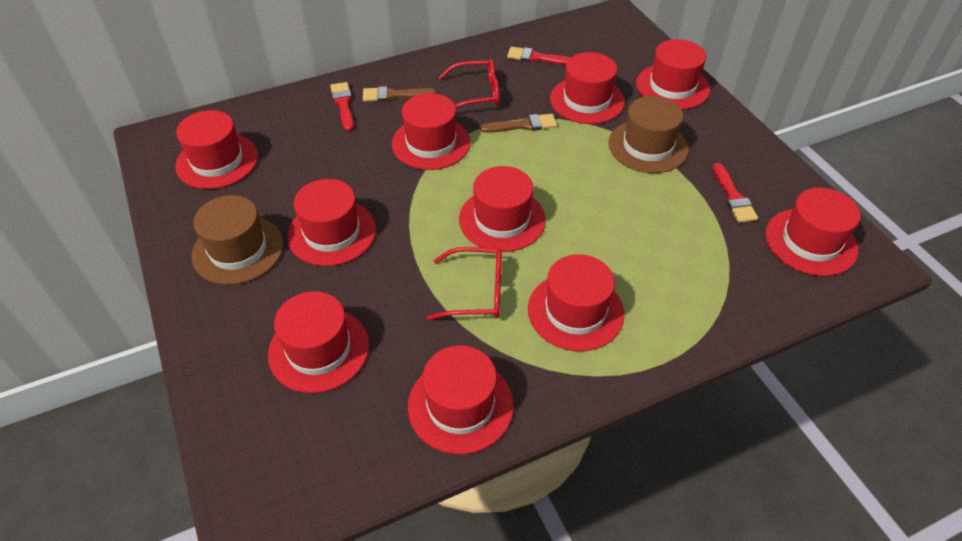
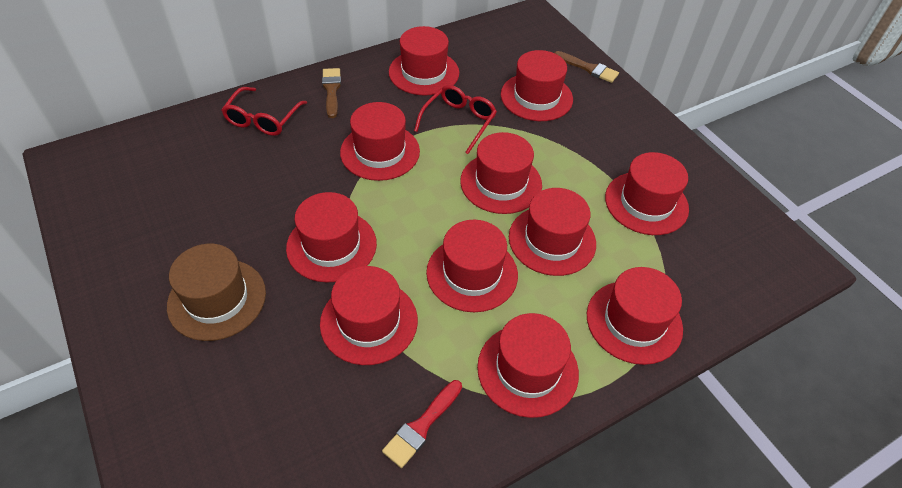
brown hat: [192,195,284,285] [608,96,688,173] = 2 -> [167,244,266,341] = 1
red brush: [330,82,354,131] [507,47,571,65] [712,163,758,223] = 3 -> [382,380,462,468] = 1
red hat: [175,110,258,189] [268,291,369,393] [287,179,376,266] [392,93,471,170] [408,345,514,454] [459,166,546,252] [528,254,624,351] [550,52,625,124] [636,39,710,110] [765,188,860,276] = 10 -> [286,192,377,283] [320,266,418,365] [340,102,420,181] [389,26,459,96] [426,220,518,312] [460,132,542,214] [477,313,579,418] [501,50,573,121] [509,188,596,276] [587,267,683,365] [605,152,689,235] = 11

